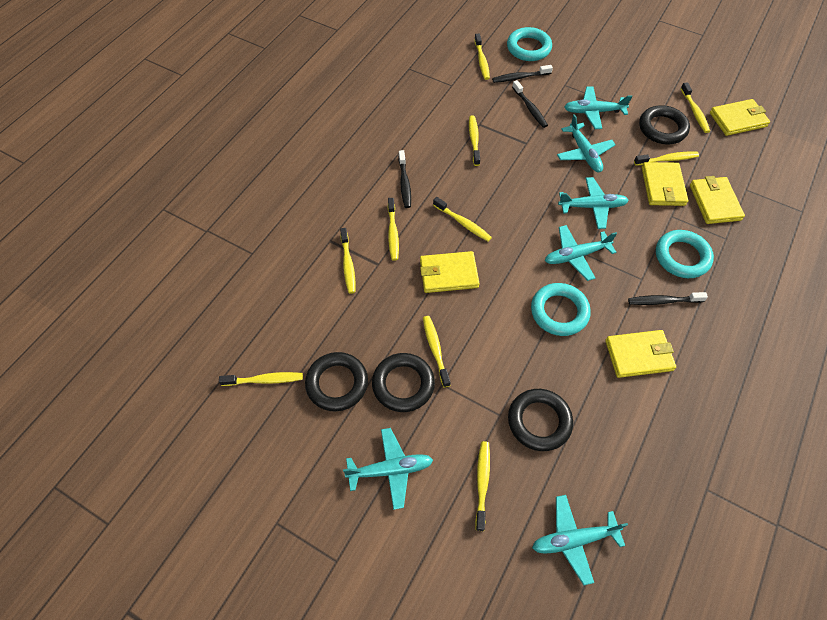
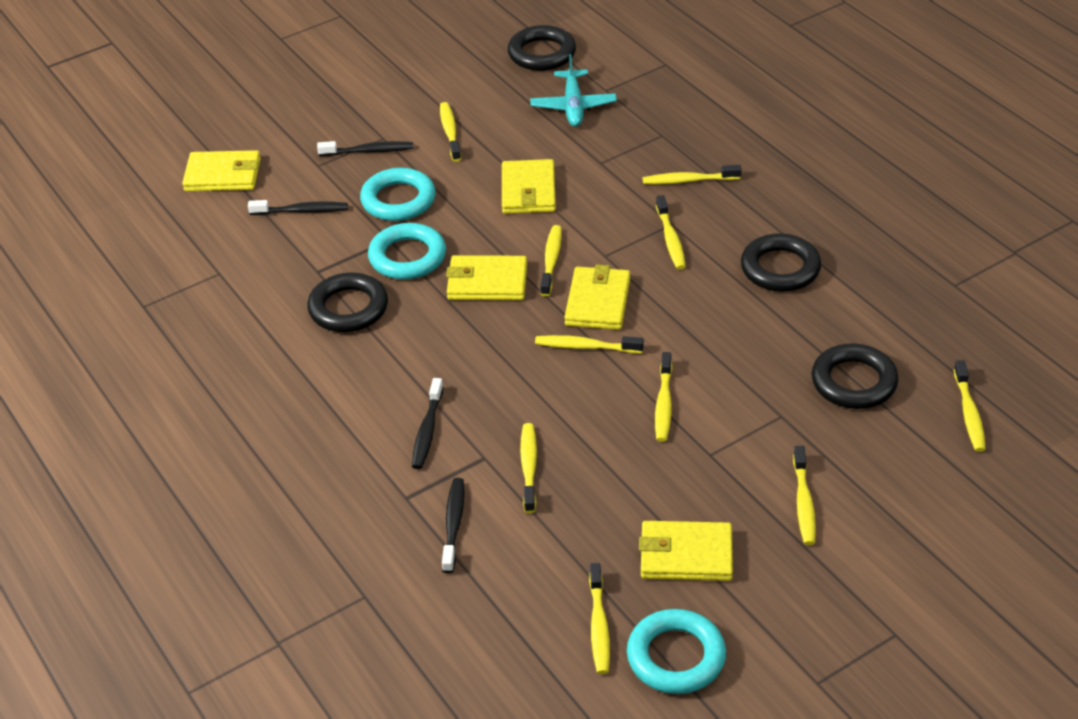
turquoise plane: [343,428,433,510] [532,495,628,585] [545,225,617,281] [557,114,616,172] [558,177,629,229] [564,87,632,129] = 6 -> [530,54,617,127] = 1

